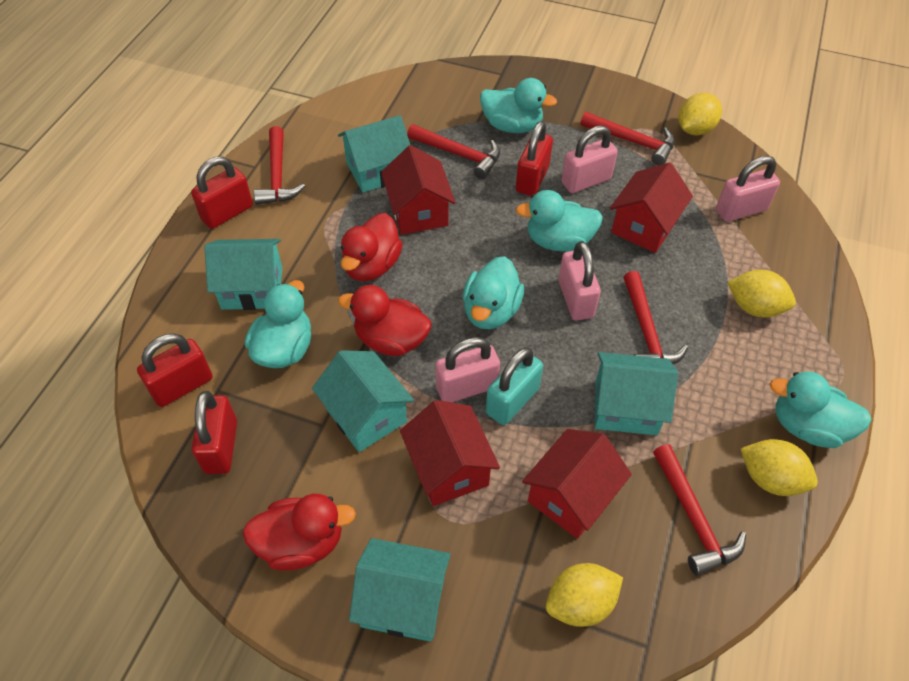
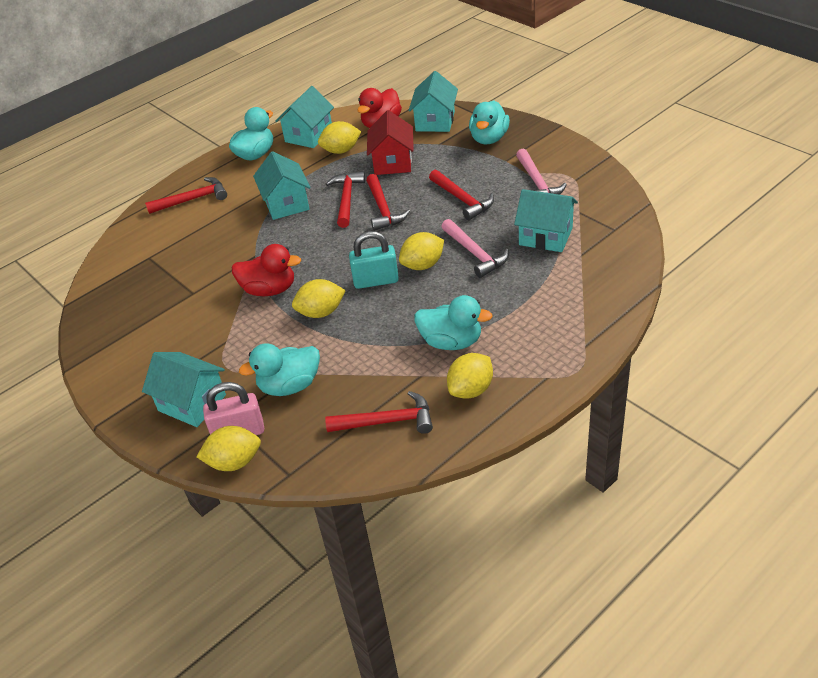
pink hammer: none = 0 -> [441,219,509,278] [516,148,567,195] = 2
pink padlock: [435,337,500,402] [558,241,601,321] [561,126,618,193] [716,156,780,222] = 4 -> [203,382,264,435] = 1
red duck: [243,494,356,571] [338,285,431,356] [341,213,403,281] = 3 -> [232,244,301,296] [357,88,402,128] = 2
red house: [381,145,456,235] [400,400,500,506] [522,429,632,539] [610,162,693,253] = 4 -> [367,110,414,175] = 1
red padlock: [137,333,213,407] [191,157,253,229] [192,391,237,474] [516,121,553,196] = 4 -> none = 0
turquoise duck: [245,280,311,368] [463,256,524,329] [480,78,557,133] [516,190,603,251] [770,371,872,448] = 5 -> [229,107,273,160] [239,344,320,396] [414,295,493,350] [469,100,510,144] = 4
yellow lemon: [546,563,623,627] [678,93,722,135] [727,270,796,317] [740,439,818,496] = 4 -> [197,426,261,471] [292,279,346,318] [318,121,361,154] [399,232,444,270] [447,353,493,399] = 5

